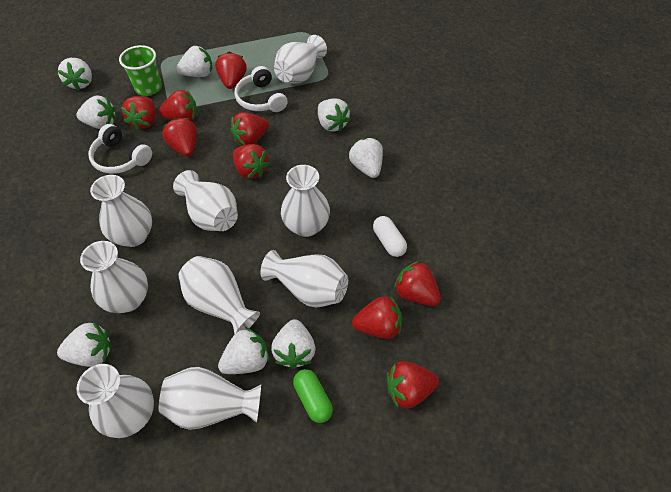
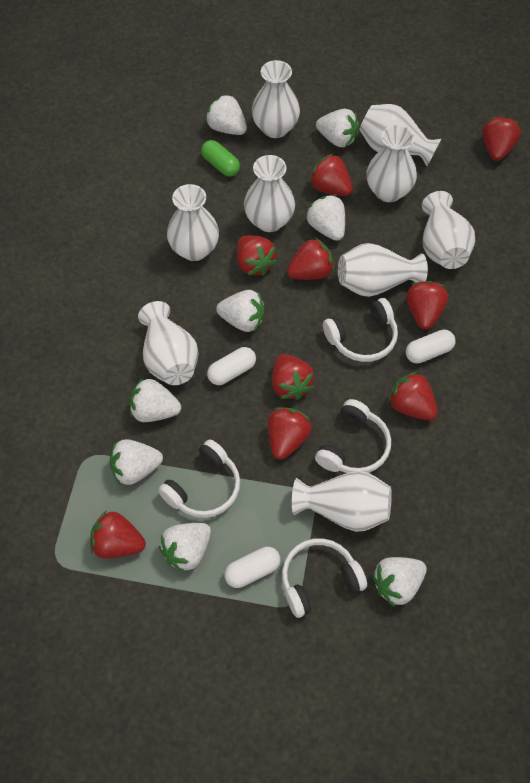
green cup: [119,45,162,96] = 1 -> none = 0
white capsule: [373,216,407,257] = 1 -> [207,347,256,385] [224,547,281,588] [406,330,456,364] = 3
white headphones: [88,124,152,174] [235,66,288,112] = 2 -> [158,439,240,518] [282,538,367,618] [315,399,391,473] [323,298,398,362] = 4

